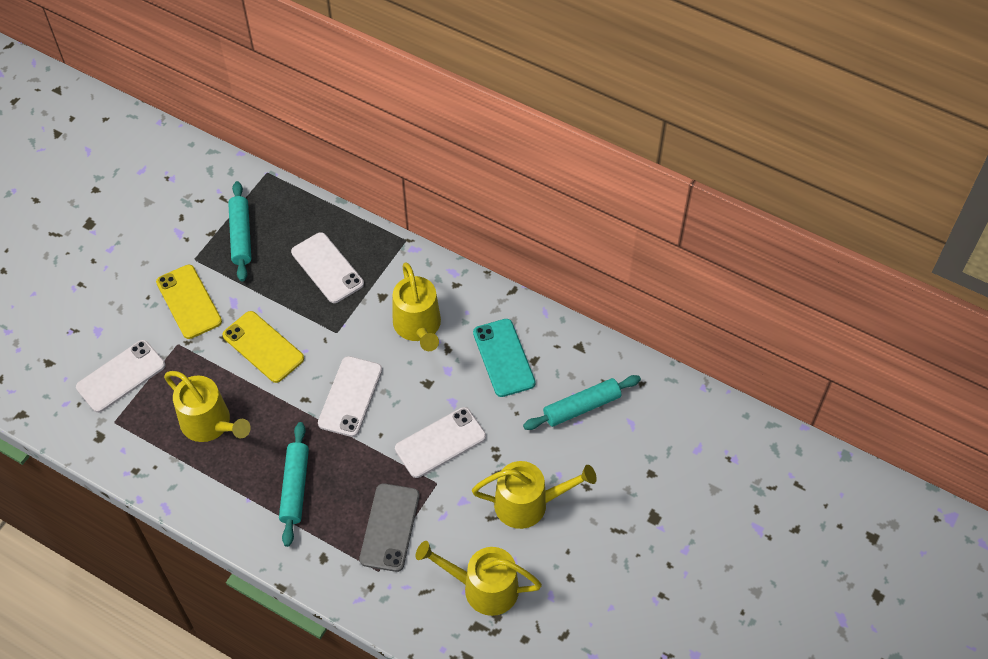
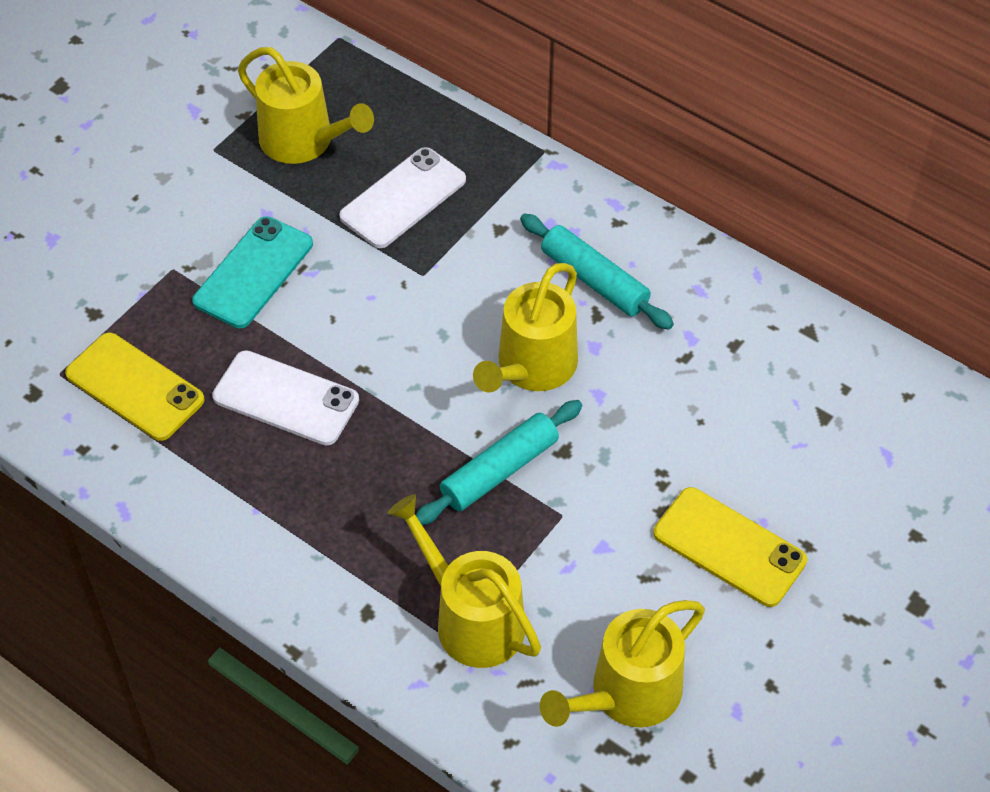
grey phone: [359,483,419,572] = 1 -> none = 0
turquoise rolling pin: [228,181,251,282] [279,422,309,547] [523,375,641,430] = 3 -> [416,400,582,525] [520,214,674,329] = 2
white phone: [76,340,165,413] [291,232,364,303] [318,356,382,437] [395,407,486,478] = 4 -> [212,350,359,446] [339,147,466,248] = 2

